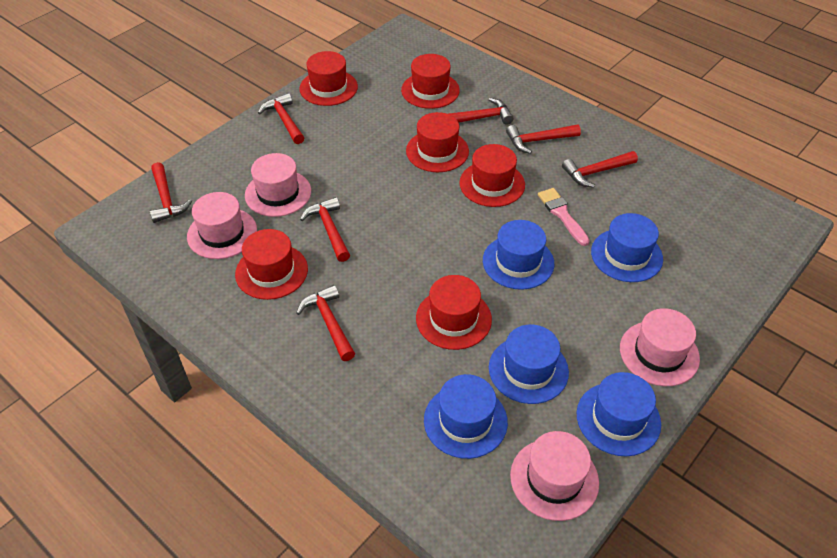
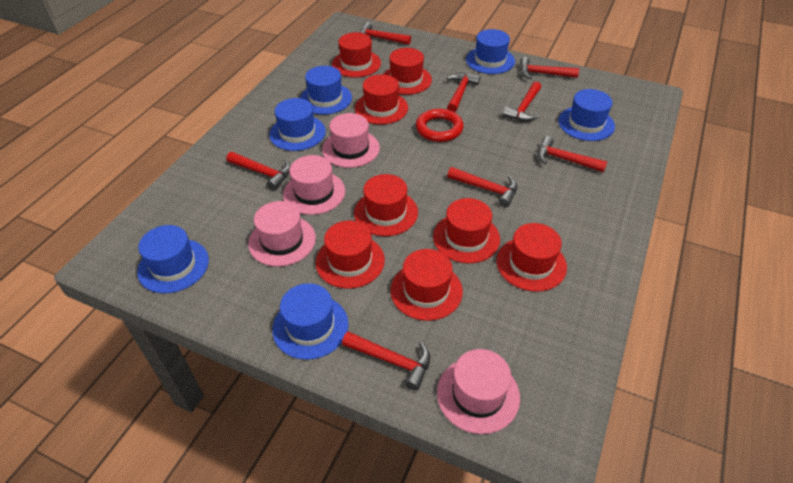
blue hat: [424,374,508,459] [483,220,554,290] [489,324,569,404] [577,372,661,456] [591,213,663,282] = 5 -> [137,225,209,294] [269,98,326,151] [272,283,348,360] [300,66,352,115] [466,29,515,74] [558,89,615,141] = 6
pink brush: [538,188,590,246] = 1 -> none = 0
red hammer: [150,162,192,223] [258,93,305,144] [296,285,355,361] [300,197,350,262] [449,98,514,125] [506,124,581,154] [562,151,638,188] = 7 -> [227,152,290,190] [342,332,430,391] [359,22,411,45] [447,73,480,112] [447,167,518,207] [503,82,541,121] [520,57,579,79] [537,136,607,172] = 8
red hat: [235,229,308,300] [299,51,358,106] [401,54,460,109] [406,112,469,172] [416,275,492,350] [459,144,525,207] = 6 -> [315,221,385,289] [332,32,381,78] [354,174,418,236] [355,74,408,125] [383,48,432,95] [390,249,463,321] [433,198,500,263] [497,223,567,292] = 8
red ring: none = 0 -> [416,109,464,142] = 1

